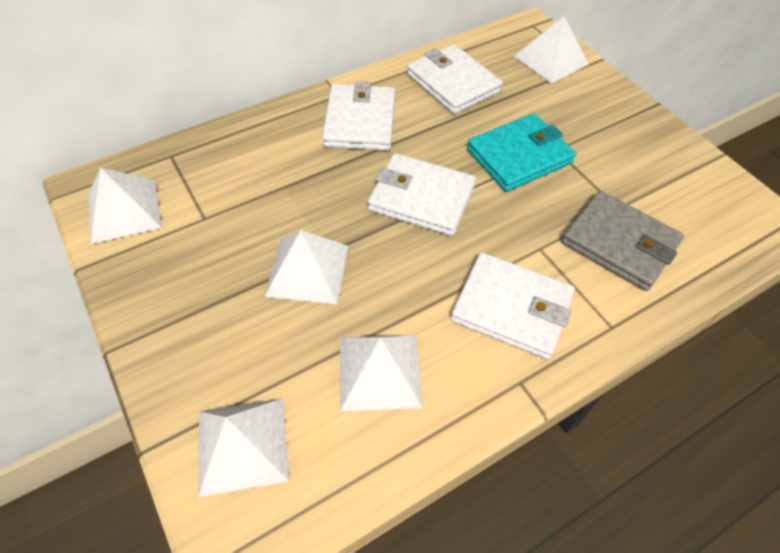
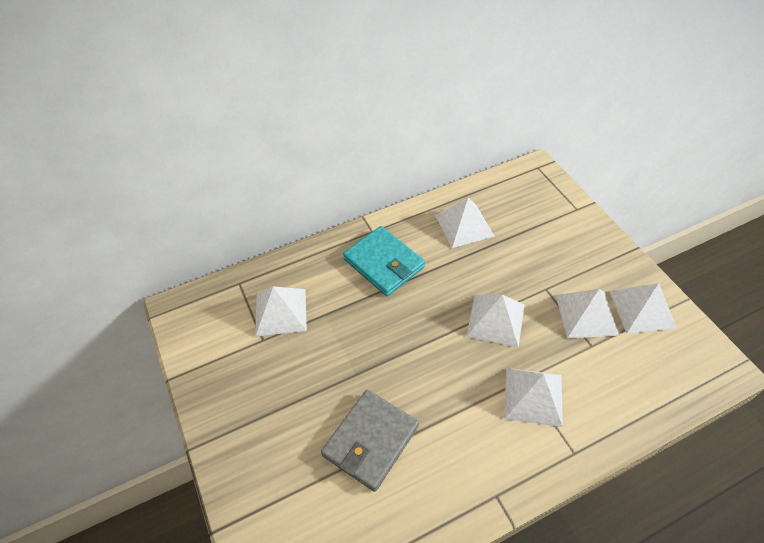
white pyramid: [88,168,162,244] [198,398,289,497] [264,230,348,304] [340,335,423,411] [514,16,589,84] = 5 -> [255,286,307,336] [435,198,494,248] [466,295,525,348] [504,368,563,427] [556,289,619,338] [609,283,677,334] = 6
white wallet: [322,81,395,151] [368,153,476,236] [407,44,503,114] [451,252,575,360] = 4 -> none = 0

